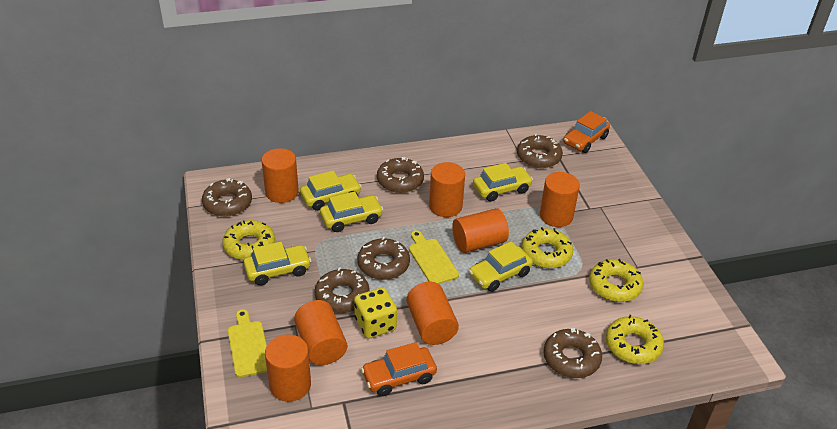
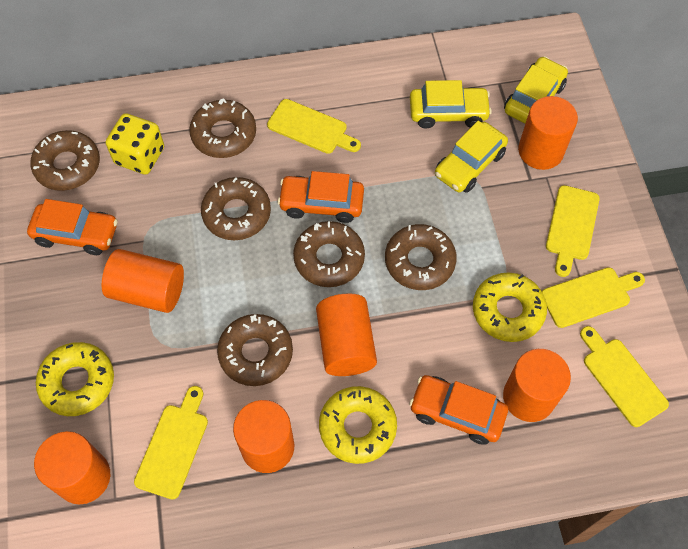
orange car: [361,342,437,396] [563,111,610,153] = 2 -> [27,199,118,255] [277,171,364,223] [409,375,508,445] = 3
orange cylinder: [262,148,299,203] [265,334,311,402] [294,300,347,365] [406,282,459,345] [429,162,465,217] [452,208,509,253] [540,172,580,227] = 7 -> [34,431,110,504] [102,249,184,313] [233,400,294,473] [316,293,377,376] [503,349,571,422] [518,96,578,170] = 6
yellow car: [243,242,311,286] [300,171,362,211] [320,192,383,232] [469,241,533,292] [473,163,533,202] = 5 -> [410,80,492,128] [435,121,508,193] [504,56,568,123] = 3
yellow cutting board: [228,309,267,377] [409,230,459,284] = 2 -> [134,386,208,500] [267,99,361,154] [542,267,645,328] [546,185,600,277] [580,326,669,427] = 5
yellow donut: [222,220,275,260] [521,227,573,268] [589,259,644,302] [606,315,664,364] = 4 -> [36,342,114,416] [319,386,397,464] [473,272,547,342] = 3

